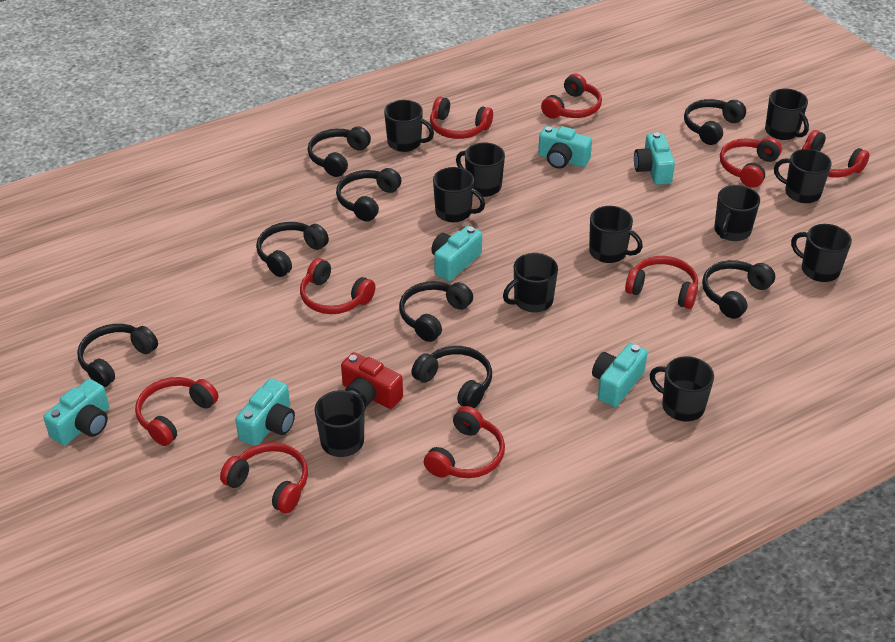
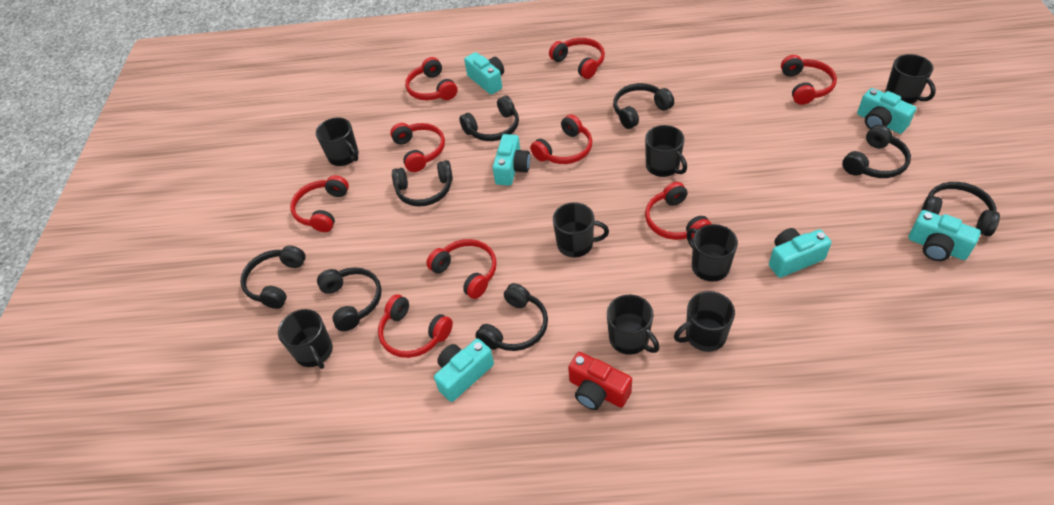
black mug: [314,390,367,457] [384,100,434,152] [433,167,485,222] [456,143,505,197] [503,253,558,313] [589,206,643,263] [650,356,714,421] [714,185,760,241] [765,89,809,140] [774,149,832,203] [791,224,852,282] = 11 -> [278,309,333,369] [316,117,359,166] [553,202,609,258] [607,295,660,355] [645,125,687,177] [674,291,735,352] [687,224,738,281] [885,54,936,104] = 8

